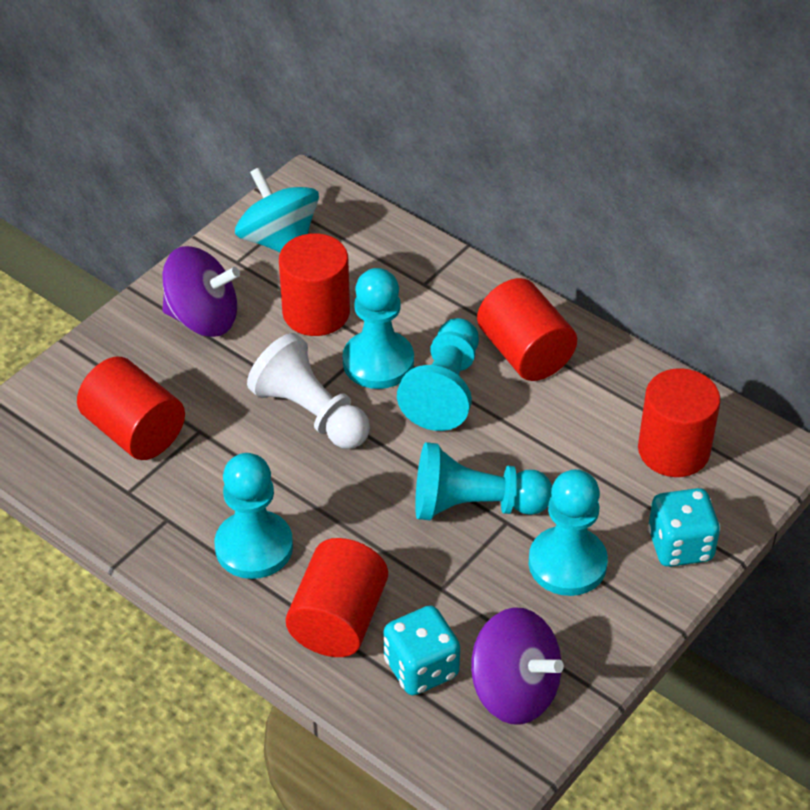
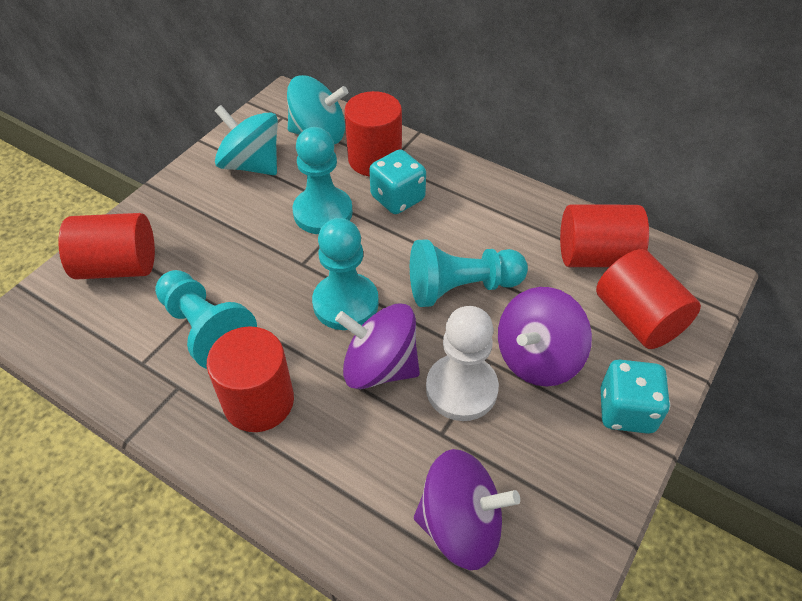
purple spinning top: [162,246,240,337] [471,607,564,724] = 2 -> [335,303,420,389] [414,449,520,570] [498,287,592,387] = 3
turquoise pawn: [214,453,293,579] [343,268,414,389] [397,318,479,431] [415,442,552,520] [529,469,608,596] = 5 -> [155,270,257,369] [292,127,353,234] [312,218,379,330] [410,239,528,307] = 4
turquoise spinning top: [235,167,319,252] = 1 -> [214,105,278,175] [287,75,348,144] = 2

